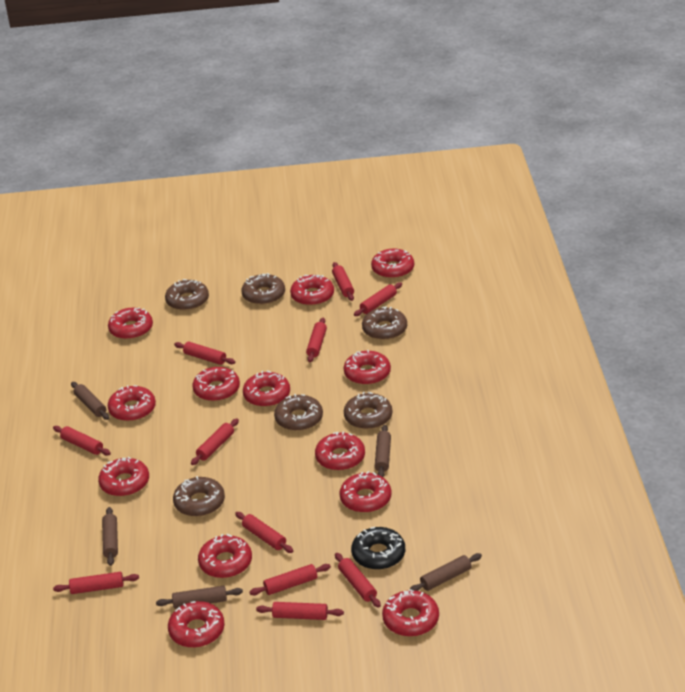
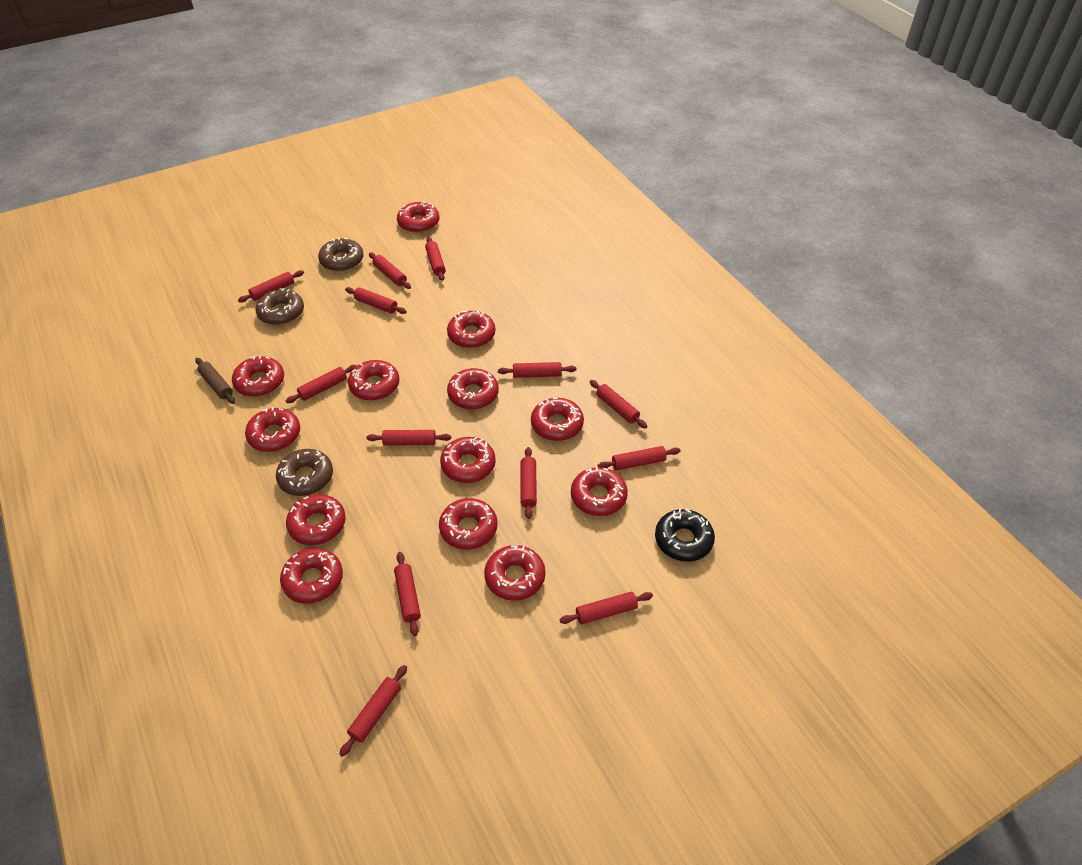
brown donut: [165,279,209,311] [173,476,225,517] [242,273,285,305] [274,394,323,431] [344,392,392,429] [362,307,407,340] = 6 -> [255,288,304,325] [276,449,333,496] [318,238,364,272] = 3
brown rolling pin: [71,382,109,420] [102,507,118,566] [156,586,243,609] [375,425,391,477] [410,553,482,591] = 5 -> [195,358,235,404] = 1
red rolling pin: [53,426,111,455] [53,572,139,594] [174,342,235,365] [191,419,239,465] [235,512,293,553] [249,564,331,595] [256,602,344,620] [306,318,327,362] [332,262,354,301] [335,553,381,608] [354,282,402,316] = 11 -> [238,270,304,303] [286,365,357,403] [340,665,407,757] [345,287,406,314] [367,430,451,445] [369,252,411,289] [394,552,421,636] [425,237,446,281] [498,362,577,378] [520,447,537,519] [560,592,653,624] [590,380,647,429] [598,446,680,471] = 13

